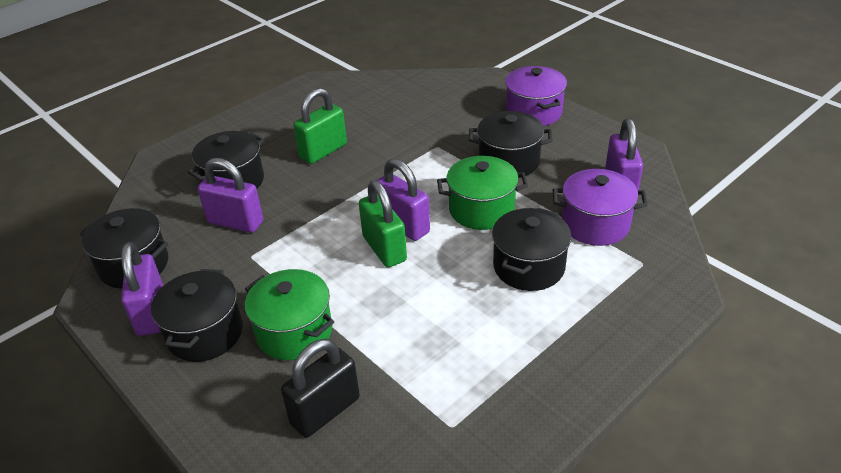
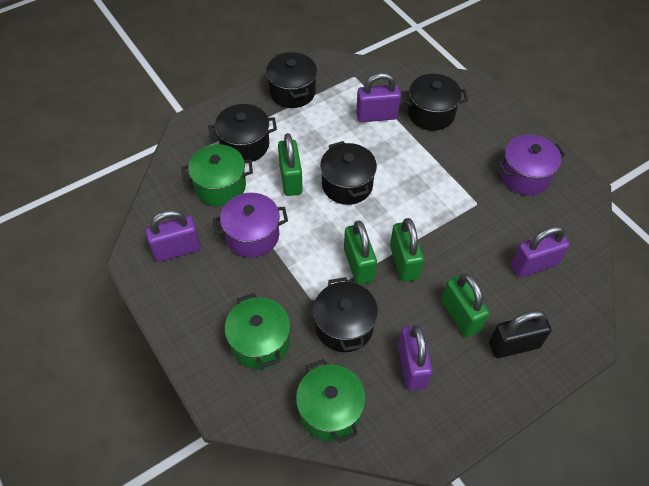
green padlock: [293,88,347,164] [359,180,407,268] = 2 -> [278,133,303,196] [344,221,377,285] [390,218,424,282] [442,273,489,337] = 4
green pot: [245,269,334,360] [437,156,528,230] = 2 -> [182,144,253,206] [225,293,290,369] [296,359,366,443] = 3

